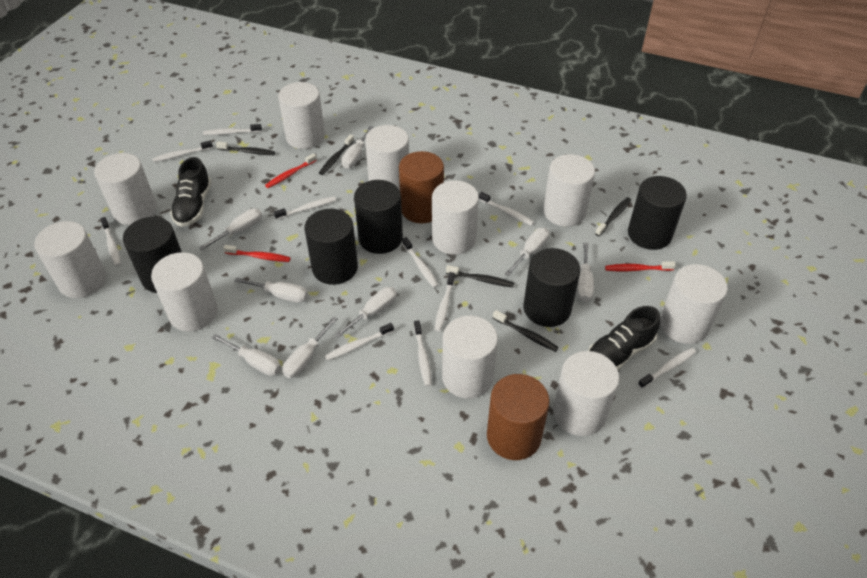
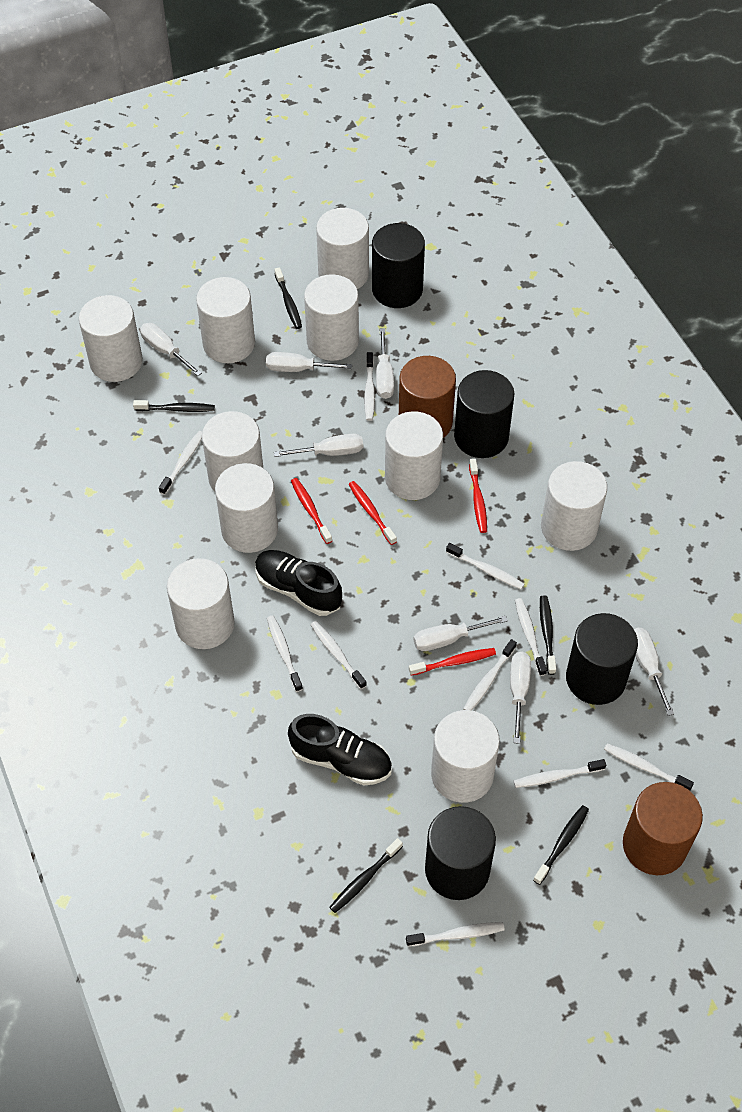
black cylinder: [123,217,182,293] [305,209,358,285] [354,180,403,254] [523,248,580,327] [628,176,687,250] = 5 -> [372,223,425,308] [425,806,496,900] [454,370,514,458] [566,613,638,705] = 4
red toothbrush: [223,245,291,262] [265,153,317,188] [605,261,676,271] = 3 -> [291,478,332,544] [348,481,397,545] [409,648,496,676] [469,459,487,533] = 4
white screwdriver: [199,208,262,250] [212,334,281,376] [234,277,308,303] [282,316,338,378] [335,287,397,338] [341,126,374,169] [505,228,549,276] [577,243,594,302] = 8 -> [140,323,202,376] [266,352,352,372] [274,434,363,457] [376,328,394,399] [414,616,508,651] [510,652,531,744] [634,628,674,716] = 7

